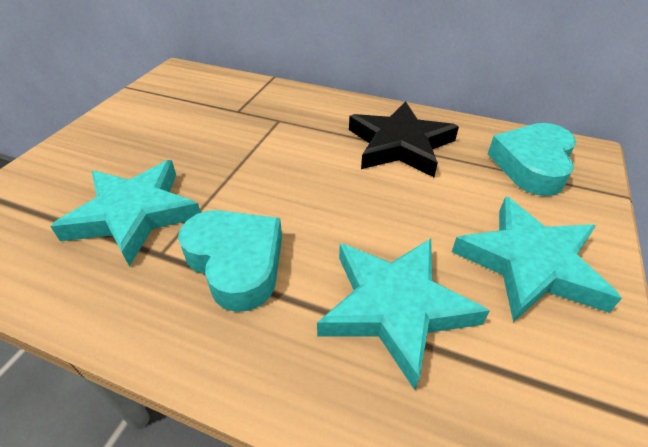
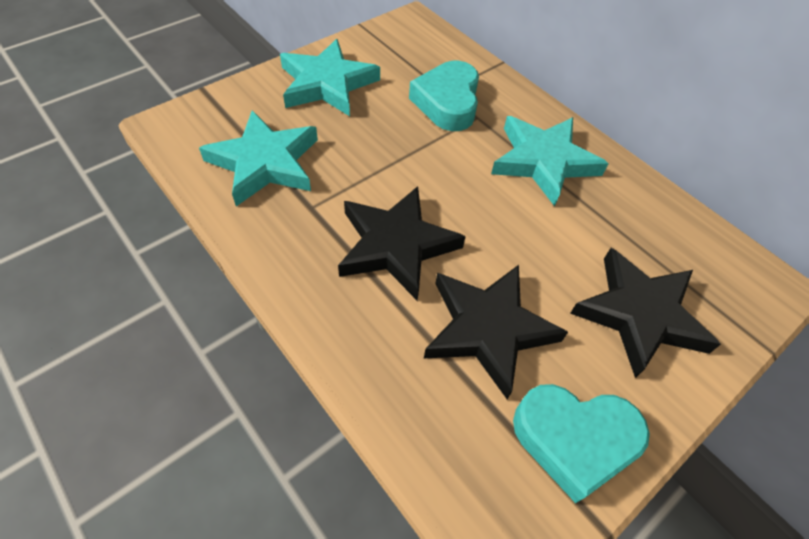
black star: [349,101,459,177] = 1 -> [338,186,466,301] [424,265,568,399] [570,248,721,378] = 3

